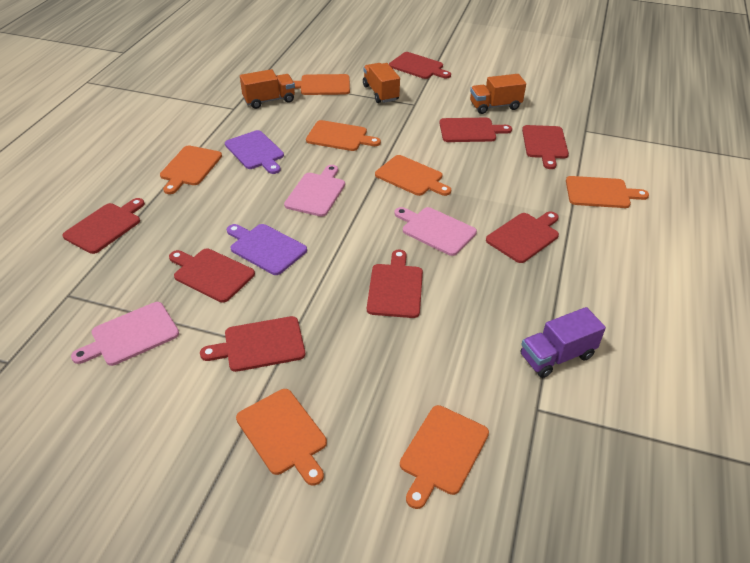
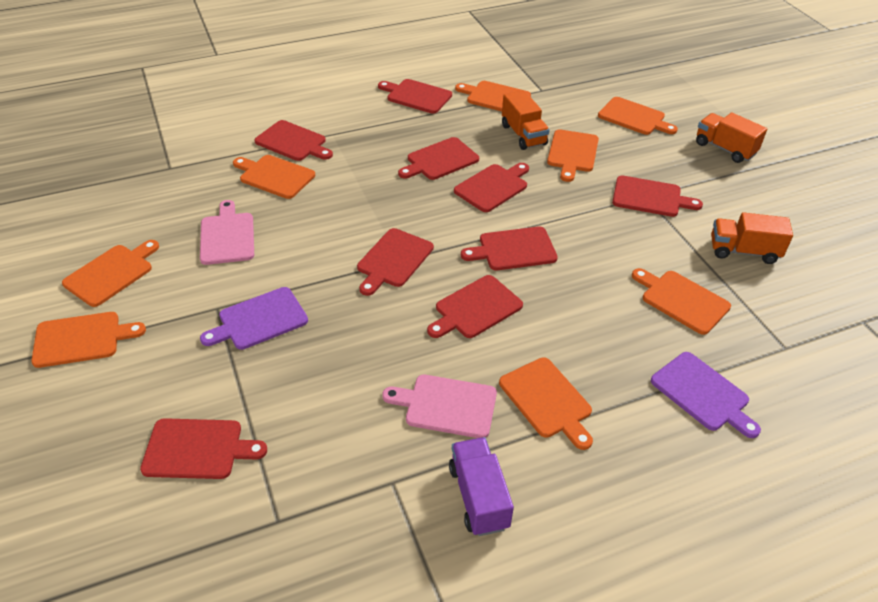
orange cutting board: [160,145,222,194] [236,389,327,486] [294,74,350,95] [306,120,381,151] [375,155,451,196] [400,405,489,509] [566,176,649,208] = 7 -> [31,312,146,368] [62,240,159,307] [233,155,315,199] [455,81,531,111] [499,357,593,450] [547,129,599,182] [598,97,678,135] [632,268,731,335] = 8
pink cutting board: [71,302,179,366] [284,165,345,217] [394,207,477,256] = 3 -> [200,200,254,265] [382,375,497,438] = 2
red cutting board: [63,198,145,254] [169,249,255,302] [200,316,305,372] [367,250,423,318] [389,52,451,79] [439,118,512,142] [486,211,559,263] [522,125,569,169] = 8 -> [140,418,267,479] [255,120,333,161] [357,228,434,296] [378,79,452,114] [398,137,479,180] [427,275,523,338] [454,163,529,212] [461,226,558,270] [612,176,703,217] = 9

